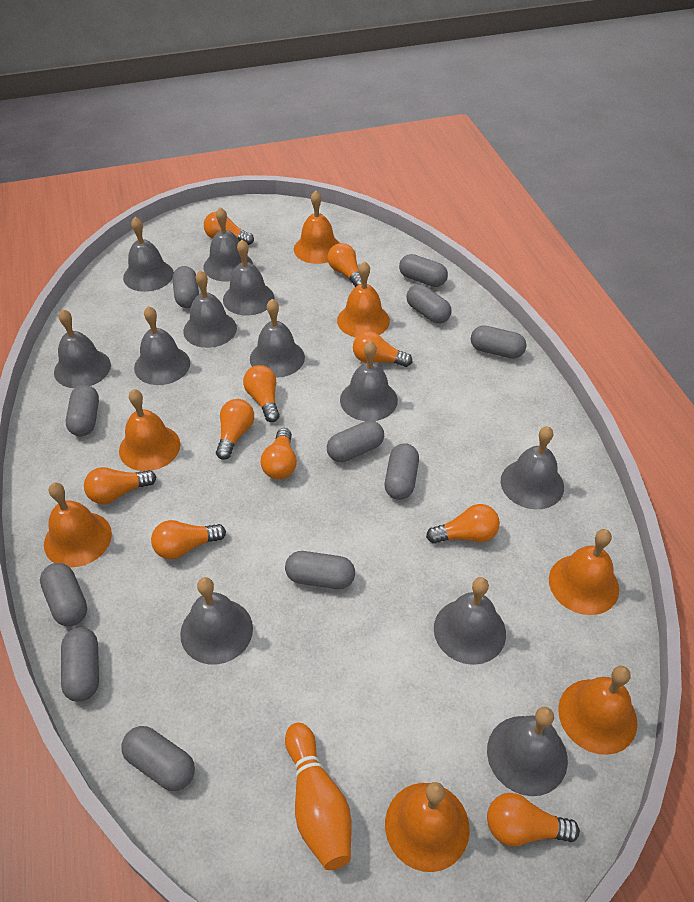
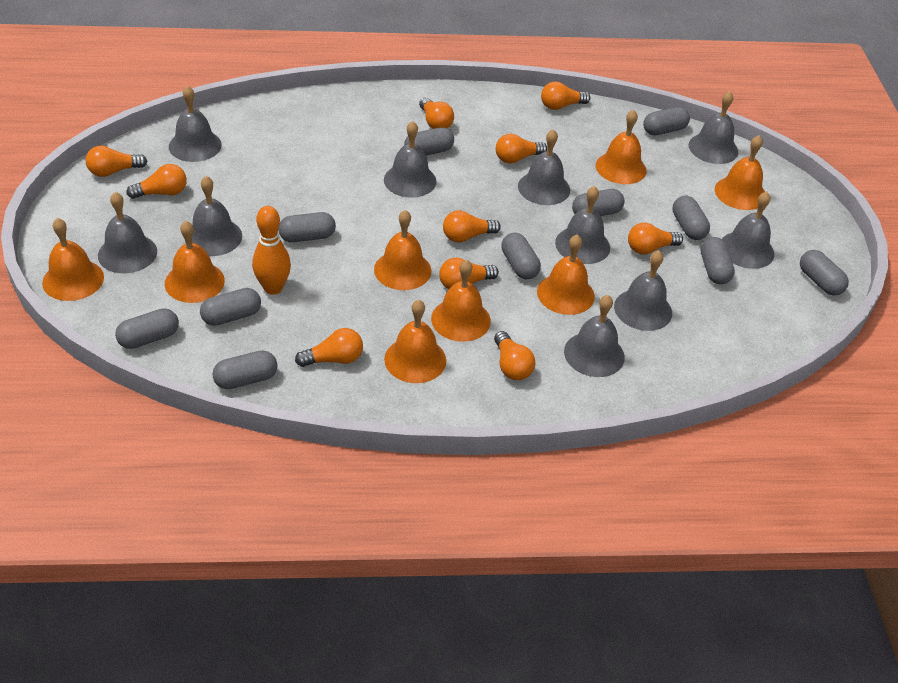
grey bell: [54,309,111,388] [123,217,174,292] [134,306,190,385] [180,577,253,665] [183,270,237,348] [203,207,253,282] [223,240,274,316] [250,299,305,378] [340,341,398,421] [434,577,506,665] [487,707,568,796] [501,426,564,509] = 12 -> [98,192,157,274] [169,85,222,162] [185,176,242,256] [384,121,436,198] [518,129,570,205] [555,186,610,264] [564,295,625,377] [614,250,672,331] [689,91,738,164] [722,191,774,269] = 10
orange bell: [44,483,112,567] [119,389,181,471] [294,191,339,264] [337,261,390,338] [385,782,470,872] [549,529,619,615] [558,666,637,755] = 7 -> [42,218,104,301] [165,221,225,303] [374,210,431,290] [384,300,446,383] [431,260,491,342] [537,235,595,315] [596,110,646,184] [715,135,765,210] = 8

